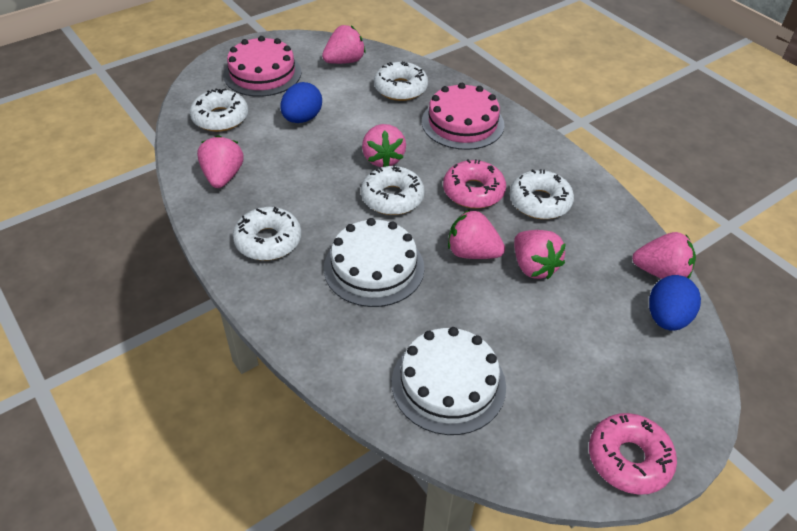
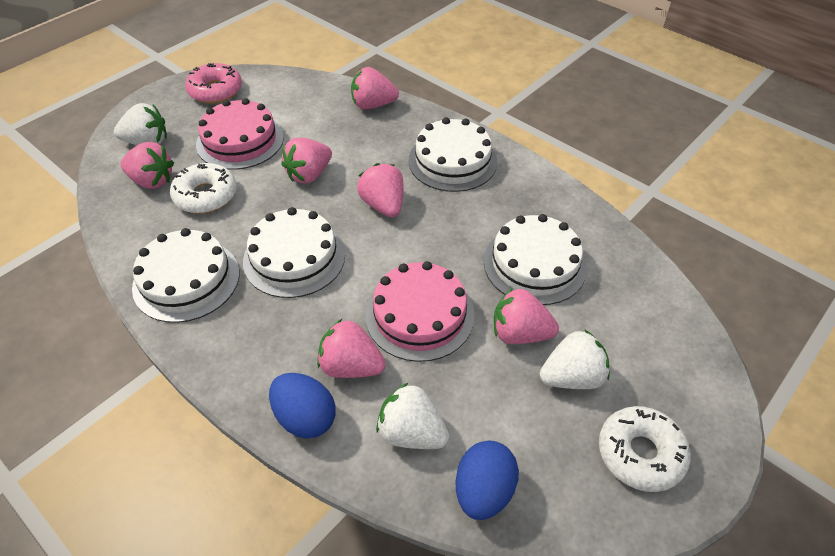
pink donut: [443,159,506,209] [589,413,677,495] = 2 -> [185,63,242,103] = 1
white cake: [324,218,424,307] [392,327,506,435] = 2 -> [132,228,239,323] [243,207,345,298] [408,117,497,192] [484,214,587,305] = 4
white donut: [190,88,248,132] [233,207,301,261] [361,166,425,215] [374,61,428,101] [510,169,574,219] = 5 -> [170,163,237,214] [599,406,690,492] = 2
white strawberry: none = 0 -> [114,103,167,145] [376,383,449,449] [540,329,610,389] = 3

